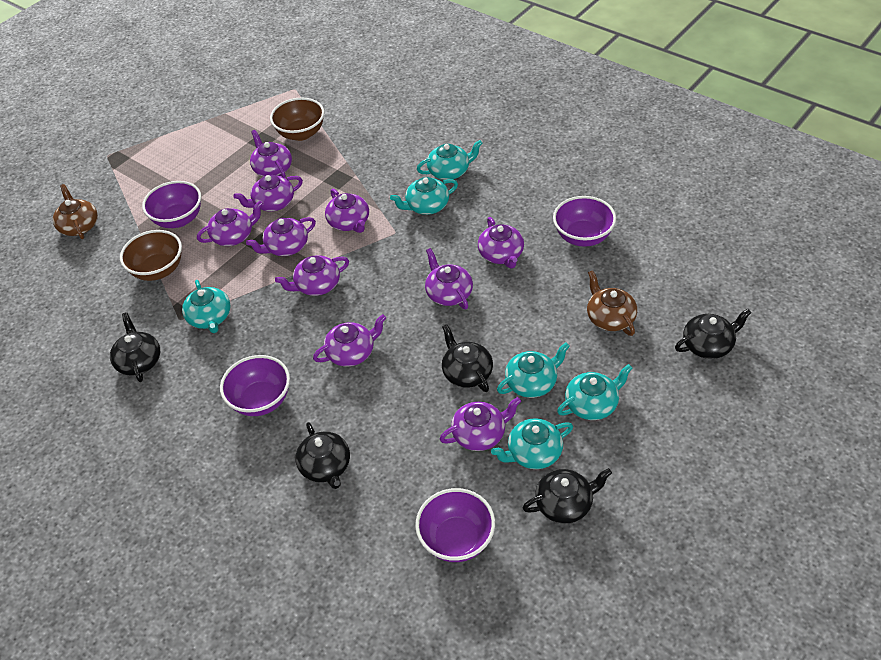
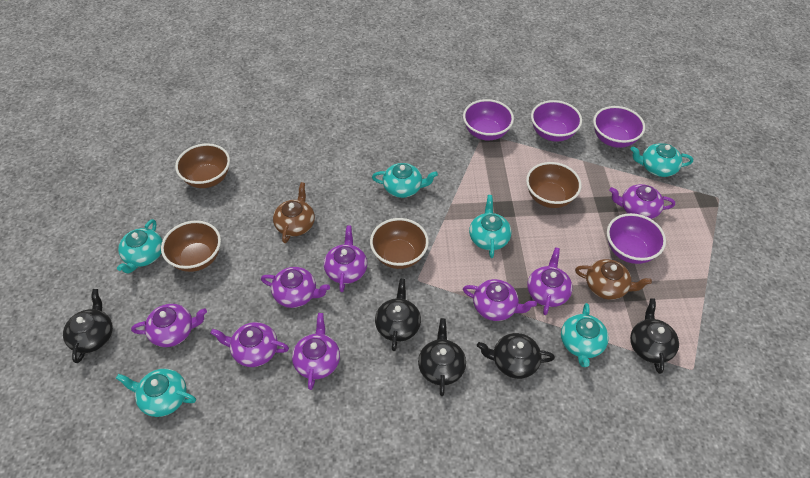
brown bowl: [120,230,182,281] [270,98,325,141] = 2 -> [161,220,221,272] [175,144,230,188] [370,218,429,269] [526,162,582,208] = 4
purple teapot: [197,201,263,246] [233,175,303,211] [246,217,316,256] [250,130,292,178] [275,255,349,296] [313,314,386,367] [325,189,369,233] [425,248,473,309] [440,397,521,451] [478,217,524,269] = 10 -> [131,304,207,347] [210,322,289,367] [261,267,330,308] [292,313,340,390] [324,225,367,292] [463,279,537,321] [527,247,572,315] [609,184,675,219] = 8

